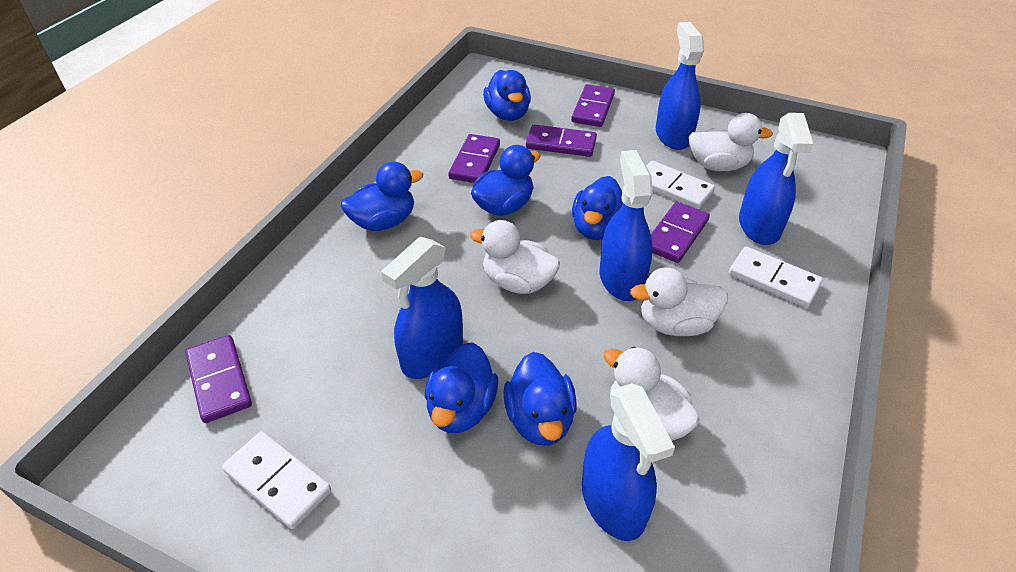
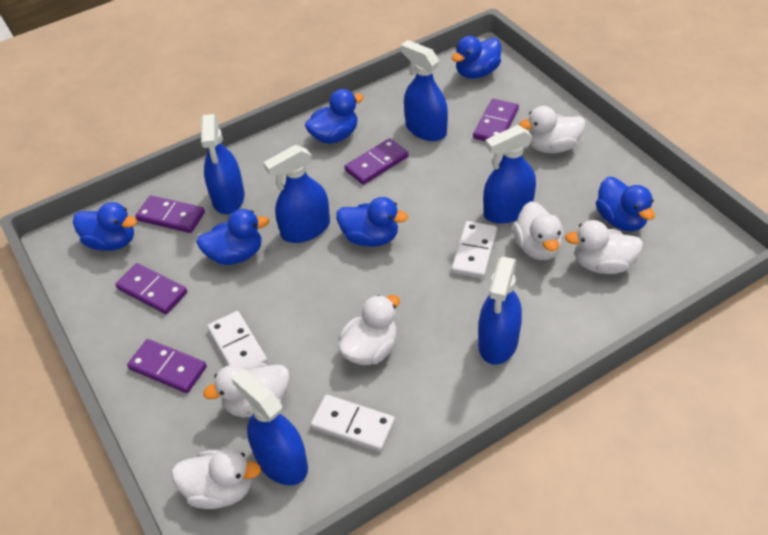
blue spray bottle: [381,237,463,379] [582,383,675,541] [600,150,653,301] [656,22,704,150] [739,113,813,245] = 5 -> [201,114,245,214] [231,369,308,485] [263,145,330,243] [400,40,448,141] [478,257,522,365] [483,125,536,224] = 6
white duck: [470,220,560,294] [604,347,700,441] [630,268,728,336] [689,113,773,171] = 4 -> [171,448,261,509] [203,363,290,418] [338,295,400,365] [513,201,564,260] [519,106,585,153] [565,220,643,274] = 6

